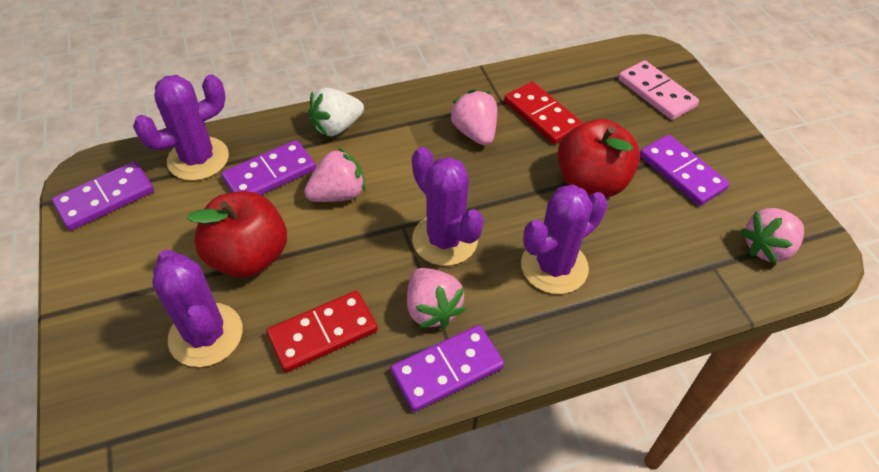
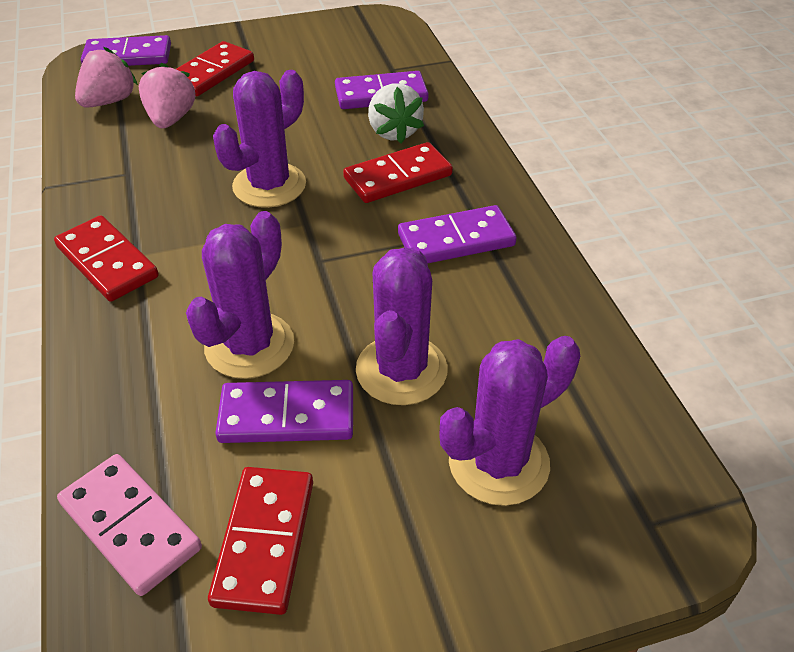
pink strawberry: [304,148,366,202] [407,268,466,329] [449,89,497,145] [741,208,804,264] = 4 -> [75,47,138,108] [139,63,196,128] = 2
red apple: [187,191,287,278] [558,119,640,198] = 2 -> none = 0
red domino: [266,291,378,372] [504,82,583,145] = 2 -> [54,215,159,302] [176,41,254,96] [208,467,313,615] [343,142,453,203] = 4

